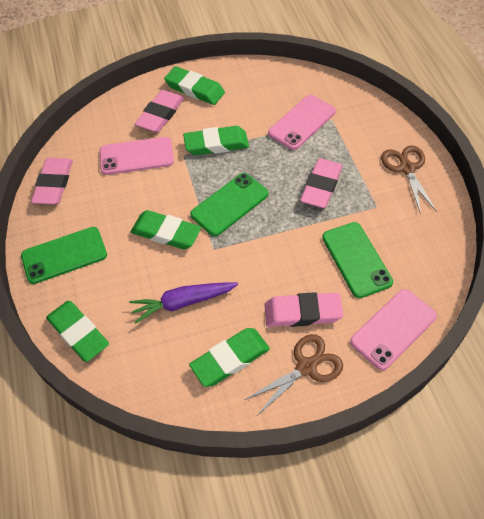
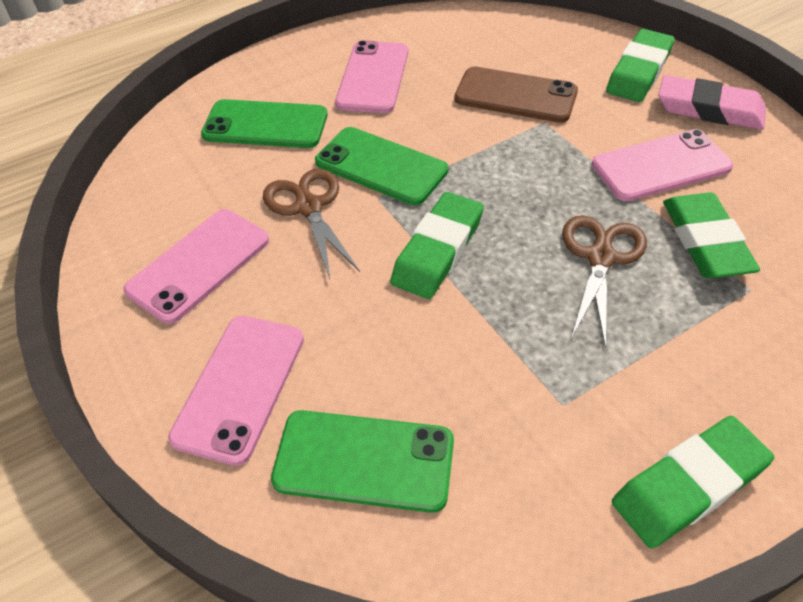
brown phone: none = 0 -> [454,67,578,123] = 1
green eraser: [46,301,109,362] [131,210,201,250] [164,66,225,105] [183,126,249,155] [189,328,270,387] = 5 -> [390,192,484,299] [606,29,675,102] [612,416,774,548] [663,193,760,278] = 4
pink eraser: [31,158,73,205] [135,90,184,133] [264,292,343,327] [300,158,343,208] = 4 -> [658,75,766,130] = 1
pink phone: [100,137,174,175] [268,95,336,150] [350,289,437,370] = 3 -> [123,209,269,324] [168,316,304,466] [335,40,408,113] [592,129,733,201] = 4
purple carrot: [129,282,238,324] = 1 -> none = 0

